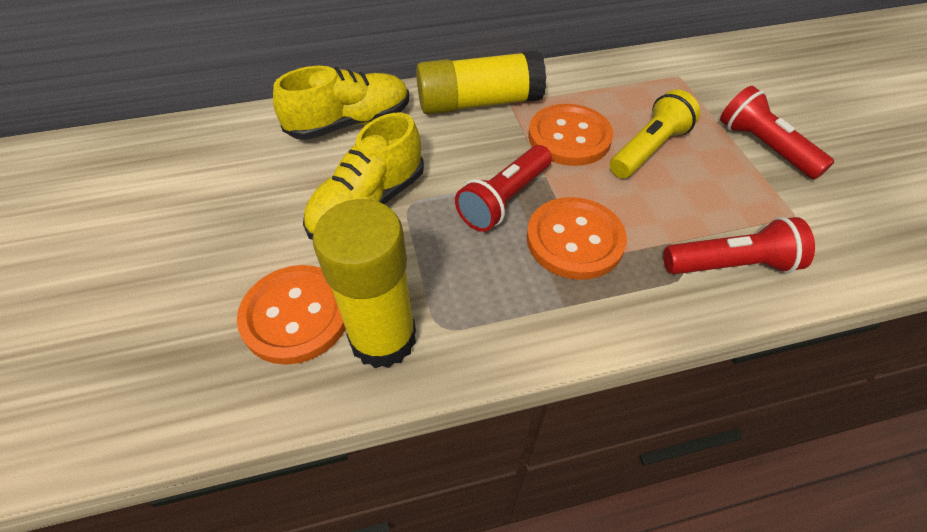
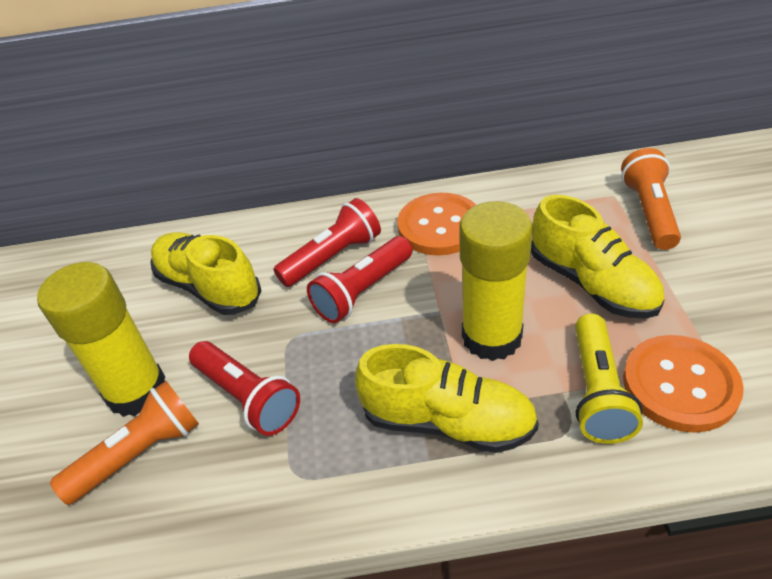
orange button: [237,265,346,365] [526,197,627,280] [528,104,613,166] = 3 -> [397,193,476,255] [623,335,744,433] = 2
orange flashlight: none = 0 -> [50,381,199,505] [621,148,681,250] = 2
yellow shoe: [273,66,409,140] [303,113,424,240] = 2 -> [150,233,261,315] [355,344,539,453] [531,195,664,319] = 3

